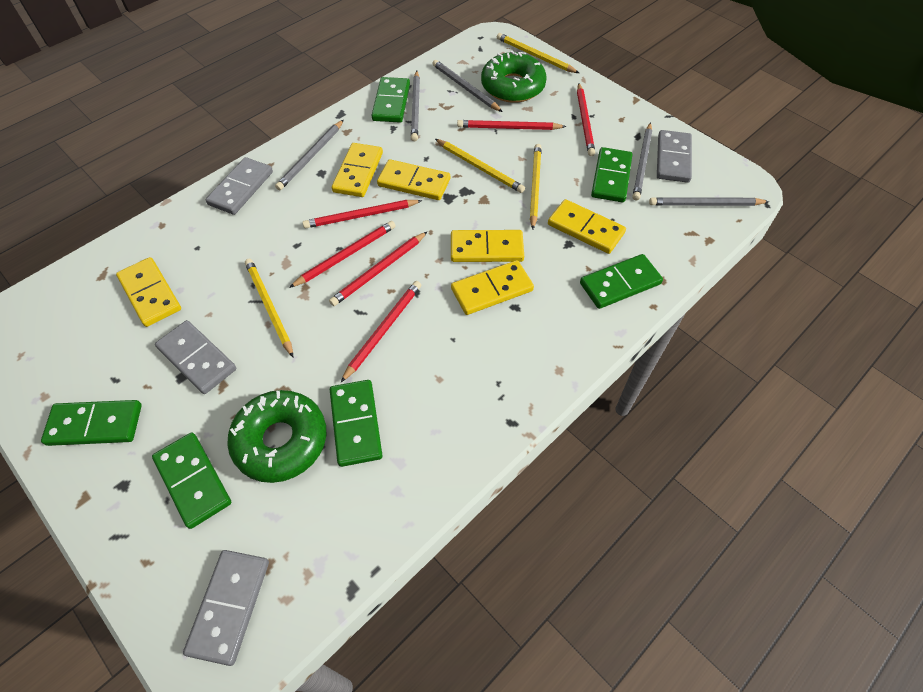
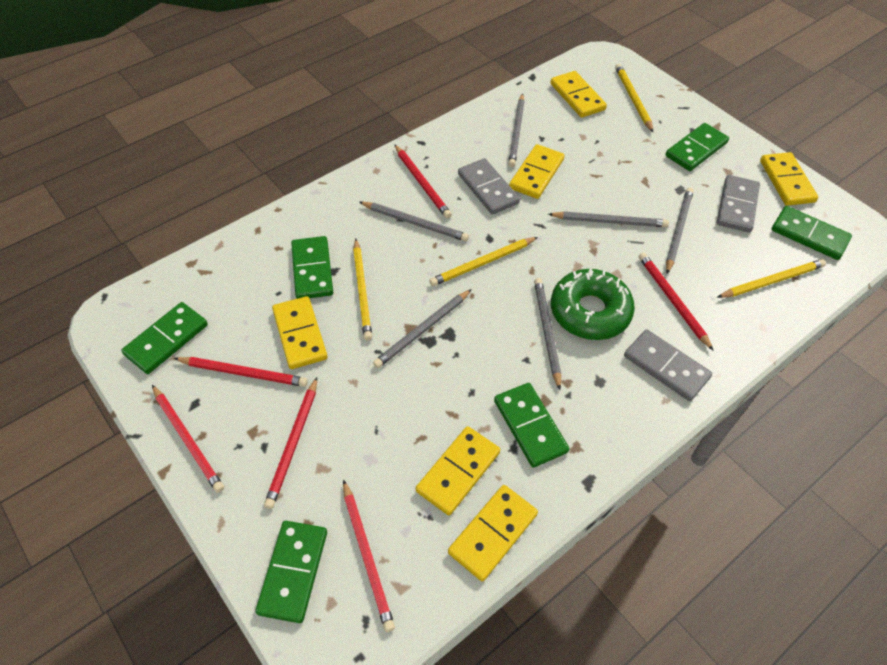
green donut: [227,390,326,483] [481,51,547,103] = 2 -> [551,269,635,340] = 1
grey domino: [155,320,236,394] [183,550,269,666] [205,157,273,215] [657,130,692,183] = 4 -> [458,158,520,215] [624,329,712,401] [717,175,760,233] = 3
grey pencil: [275,120,344,190] [411,71,420,141] [432,60,503,112] [632,122,652,201] [649,197,769,206] = 5 -> [359,202,469,241] [373,289,472,368] [508,93,525,167] [534,278,561,390] [548,211,669,227] [666,188,694,274] = 6

